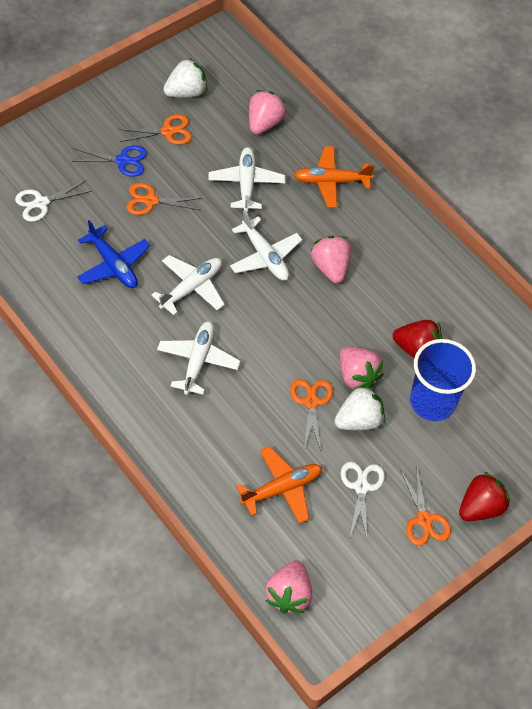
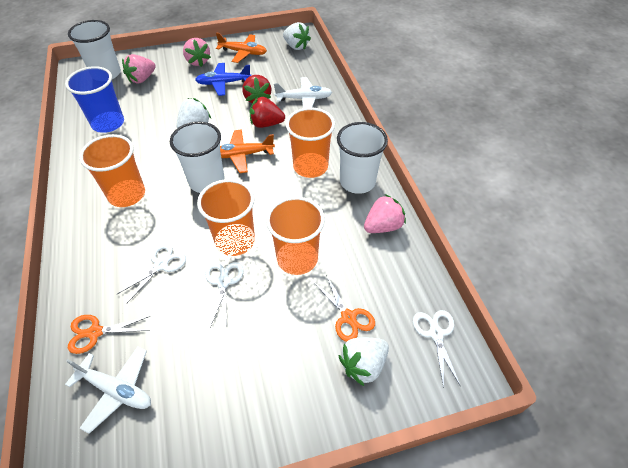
blue scissors: [72,145,147,177] = 1 -> none = 0
orange cup: none = 0 -> [79,134,145,207] [197,179,255,256] [266,197,325,275] [286,107,335,178] = 4
orange scissors: [118,114,192,145] [127,183,202,215] [290,379,333,451] [400,468,451,546] = 4 -> [68,315,150,354] [314,275,375,342] = 2
pink strawberry: [249,90,287,134] [265,560,312,614] [311,236,351,283] [340,346,384,391] = 4 -> [122,54,156,84] [183,38,211,67] [364,194,406,233] = 3
white cup: none = 0 -> [68,20,121,79] [170,122,225,193] [337,122,388,194] = 3
white plane: [152,255,225,315] [157,321,240,395] [208,147,285,212] [230,210,302,280] = 4 -> [65,347,151,434] [274,77,332,108] = 2
white scissors: [15,180,92,222] [341,462,385,538] = 2 -> [116,243,186,303] [205,262,244,327] [413,310,461,388] = 3
white strawberry: [163,58,208,98] [334,385,385,430] = 2 -> [176,98,211,128] [283,22,311,50] [339,337,389,386] = 3

